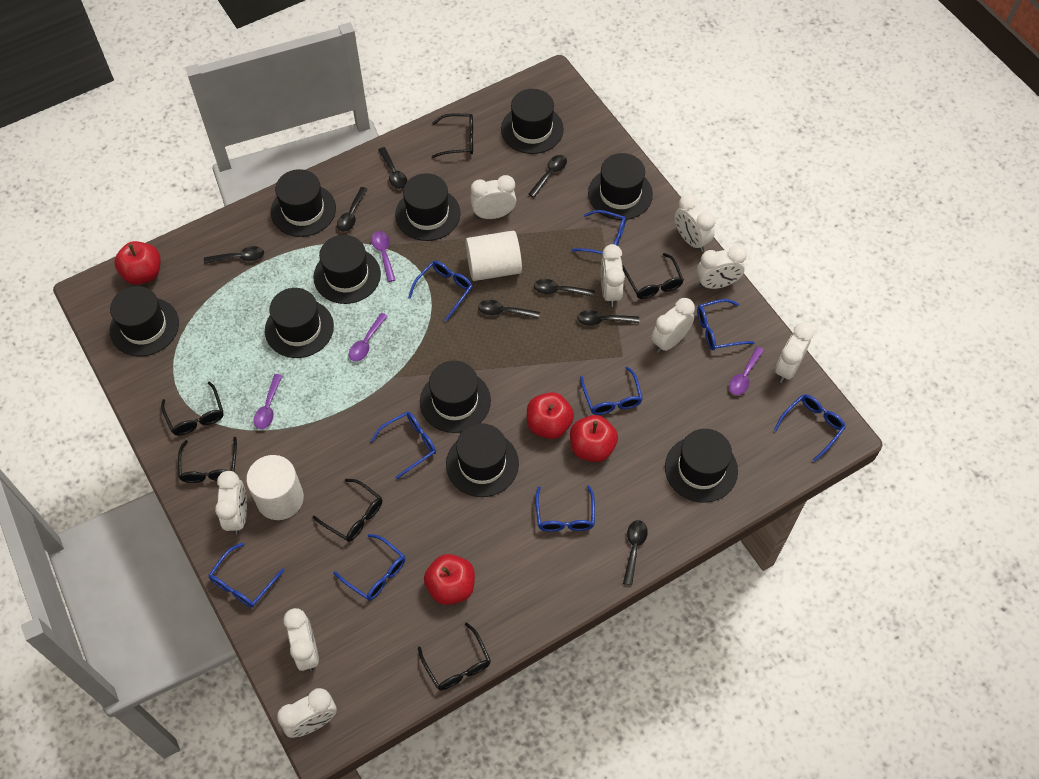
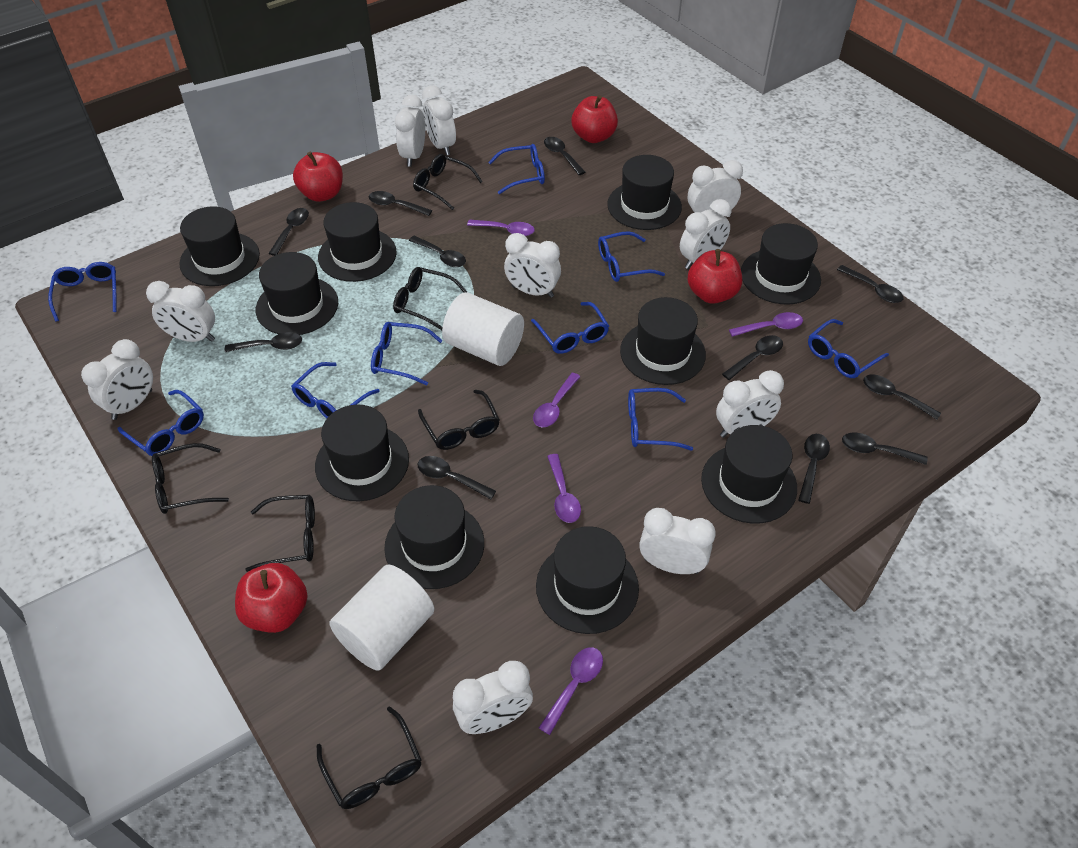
black spoon: [204,246,264,264] [337,187,368,232] [378,147,407,189] [478,300,540,319] [529,155,567,198] [534,279,595,297] [577,310,639,326] [623,520,648,586] = 8 -> [225,332,302,352] [268,208,309,256] [369,191,432,216] [409,236,466,267] [418,456,496,499] [544,137,585,175] [722,335,783,380] [798,434,830,504] [837,265,903,303] [842,432,928,465] [863,375,941,420] = 11
purple spoon: [254,374,282,429] [349,313,388,361] [371,231,395,282] [729,346,764,395] = 4 -> [467,219,535,236] [533,373,580,427] [539,647,603,735] [547,454,581,523] [729,312,803,337] = 5
white clock: [215,471,247,535] [277,688,337,738] [283,608,319,671] [470,175,516,219] [601,244,625,307] [651,298,695,353] [674,194,715,252] [697,245,747,289] [775,323,814,383] = 9 -> [81,339,153,420] [146,281,215,342] [395,95,425,167] [422,85,456,156] [453,661,533,734] [504,233,561,298] [639,508,716,574] [680,199,732,269] [688,160,743,213] [716,370,784,438] = 10

